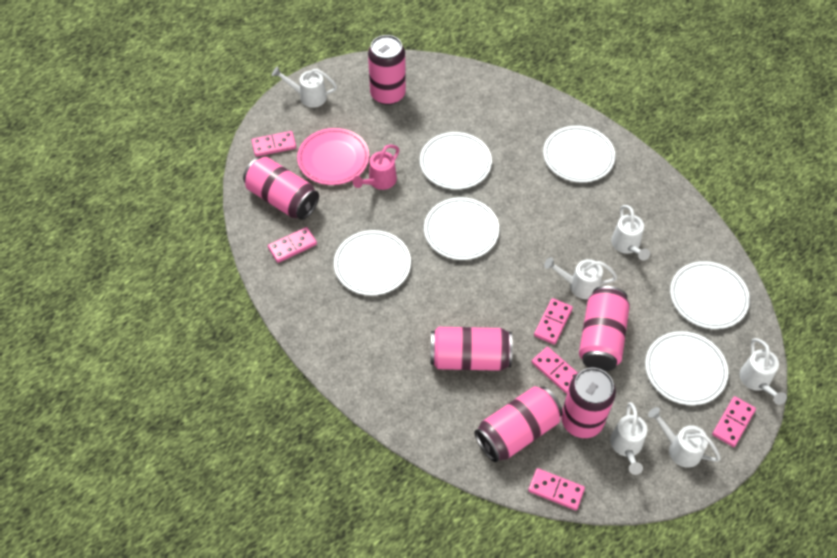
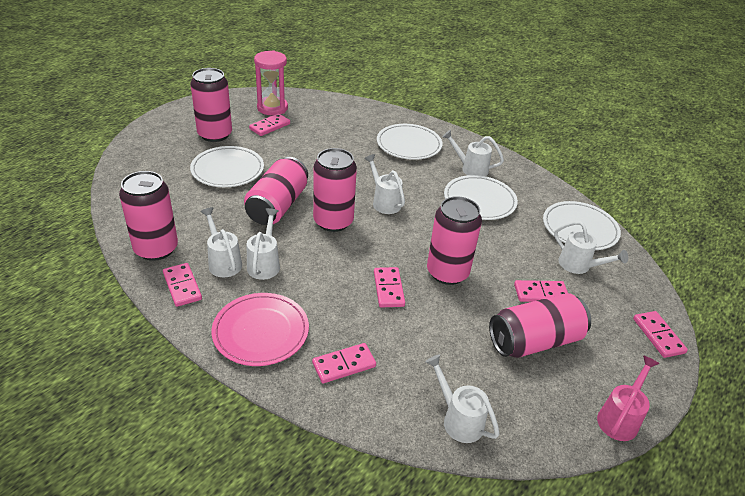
pink hourglass: none = 0 -> [254,50,288,115] = 1
white plate: [334,230,411,296] [420,132,492,189] [424,197,499,260] [543,125,615,182] [645,331,728,405] [670,261,750,329] = 6 -> [190,146,264,187] [377,124,443,160] [444,175,518,220] [543,201,621,250] = 4

